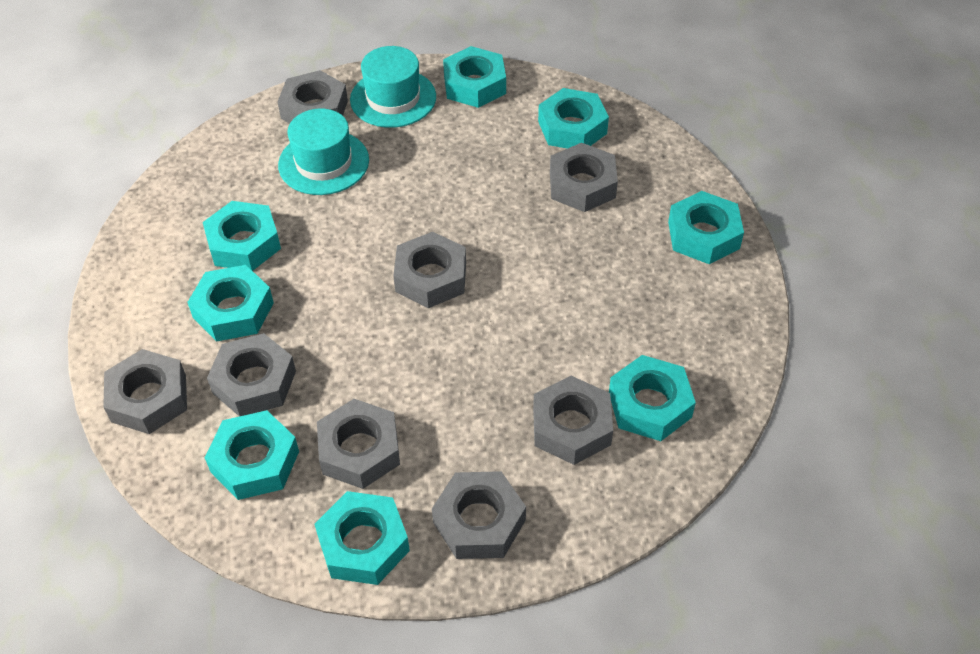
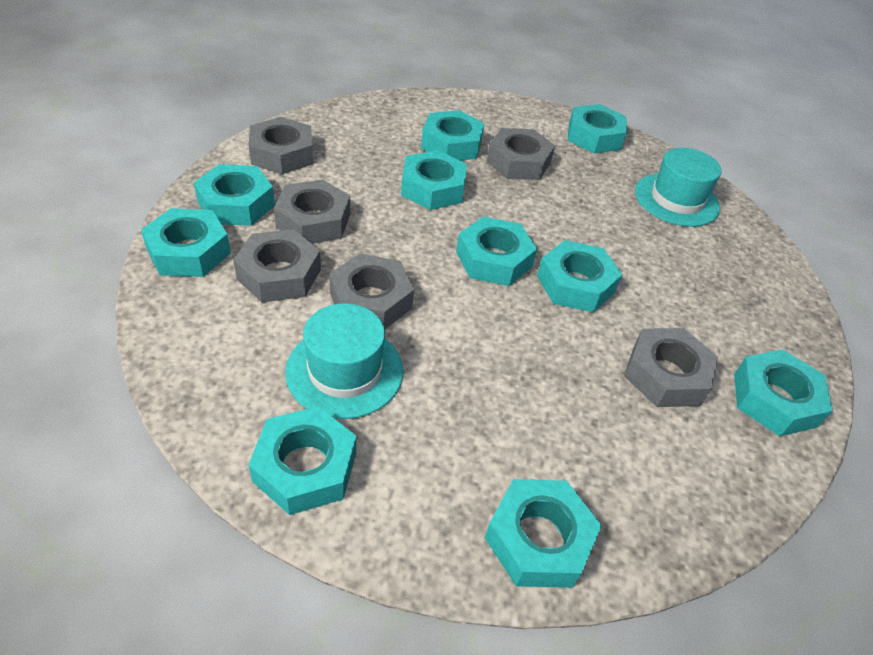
grey nut: [103,349,187,434] [207,333,296,417] [278,70,348,124] [317,399,400,489] [393,232,466,308] [432,471,526,559] [533,376,613,465] [550,143,618,212] = 8 -> [233,229,321,302] [249,117,313,174] [274,179,350,244] [329,253,414,329] [486,128,555,180] [624,328,718,407] = 6
turquoise nut: [187,265,274,342] [203,201,281,271] [205,410,299,500] [314,491,410,585] [443,46,506,108] [538,88,609,149] [609,355,696,441] [668,191,744,264] = 8 -> [141,208,231,277] [194,164,275,226] [248,406,356,515] [401,150,467,210] [421,110,485,161] [456,217,537,286] [485,479,602,588] [537,240,622,313] [568,104,627,154] [734,349,833,436] = 10

